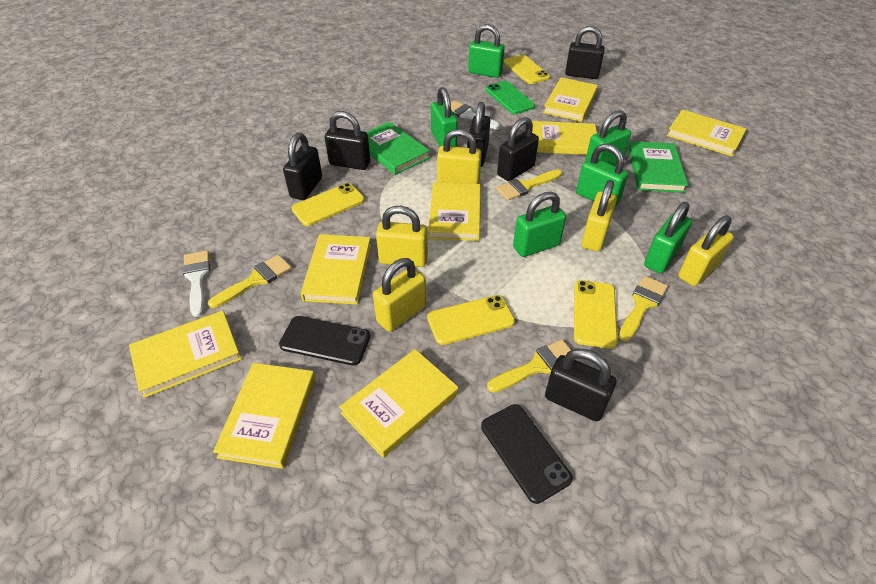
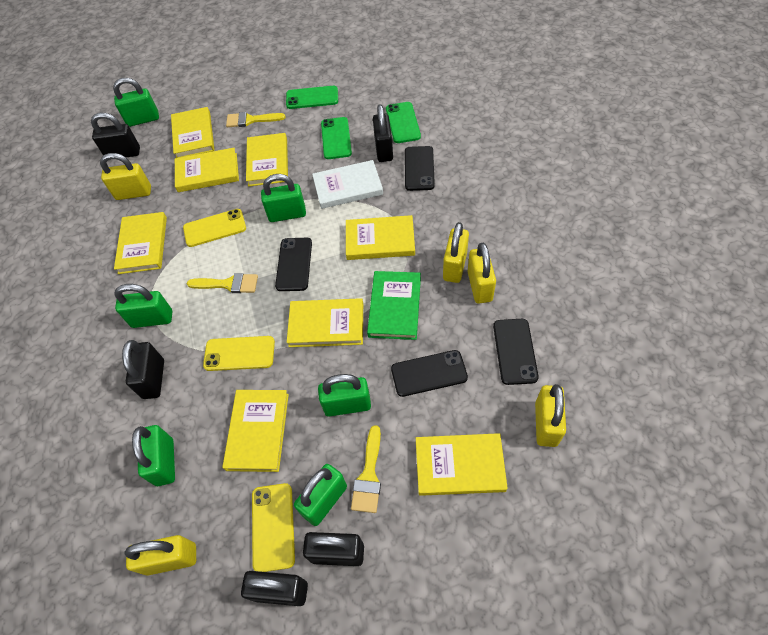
black padlock: [283,133,322,200] [324,111,370,170] [467,102,490,167] [497,117,539,181] [545,349,616,421] [565,26,605,79] = 6 -> [91,113,140,160] [122,340,164,399] [241,571,308,606] [303,532,364,566] [373,104,393,162] = 5
black phone: [279,316,371,366] [481,404,573,504] = 2 -> [275,238,312,291] [391,350,468,397] [405,146,435,191] [493,319,539,385] = 4
green book: [366,122,430,175] [628,141,688,193] = 2 -> [367,271,421,340] = 1
green phone: [486,81,535,114] = 1 -> [286,86,338,109] [321,117,352,159] [386,102,421,143] = 3
white book: none = 0 -> [312,160,383,209] = 1
white brush: [182,250,210,317] [451,101,501,130] = 2 -> none = 0
yellow brush: [208,255,292,308] [487,339,578,393] [496,169,562,200] [619,276,668,341] = 4 -> [187,273,258,293] [226,112,286,127] [351,425,381,513] = 3
yellow phone: [292,183,365,226] [427,295,515,345] [504,55,550,84] [574,280,618,348] = 4 -> [183,209,246,247] [203,336,275,371] [252,483,295,572] = 3

